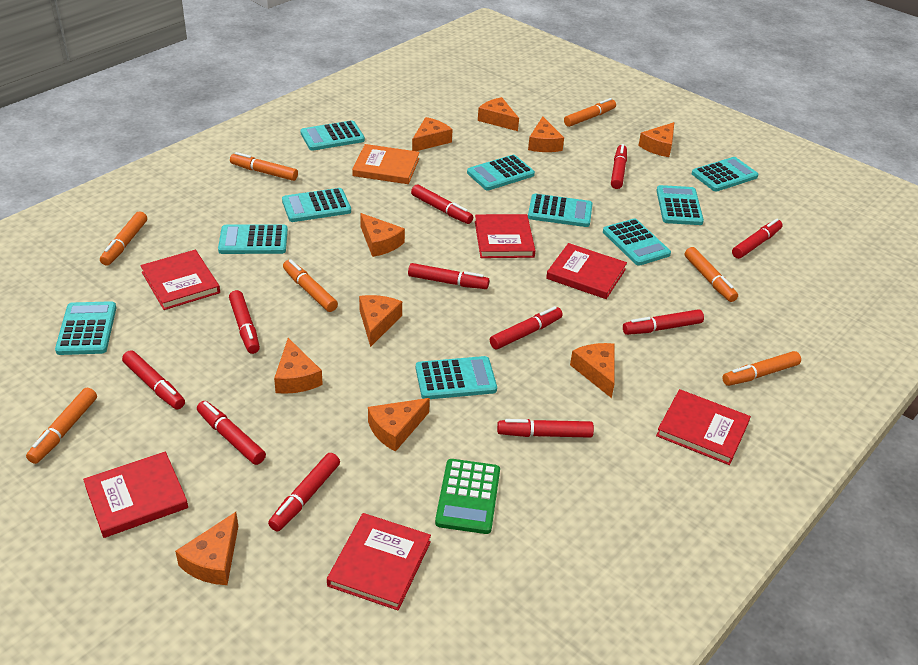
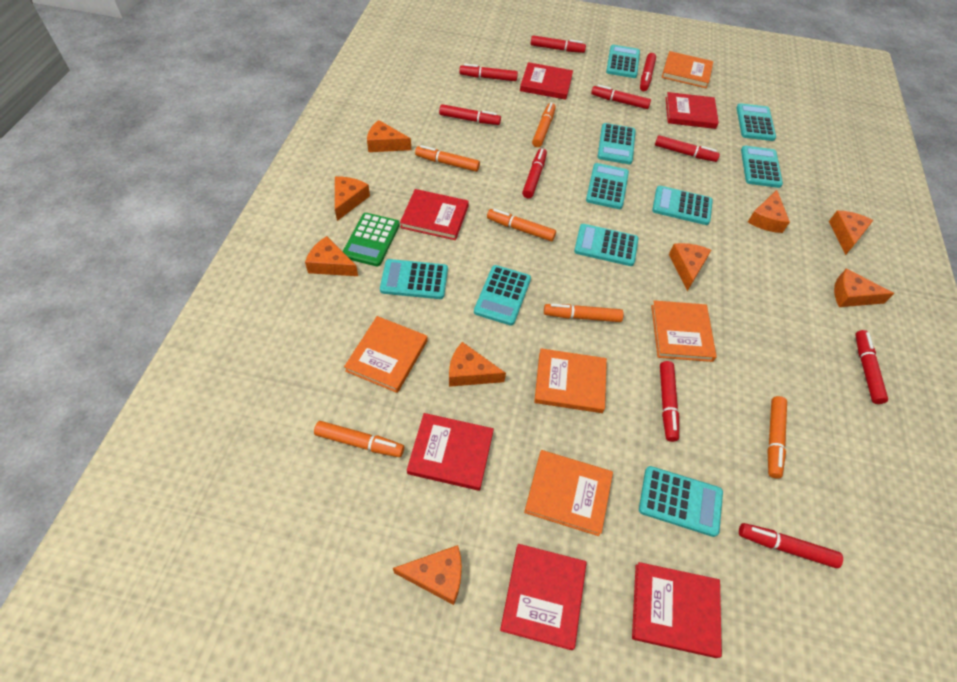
orange book: [352,144,420,184] = 1 -> [344,316,428,393] [524,450,613,536] [534,348,607,413] [651,300,717,362] [662,51,713,88] = 5
orange cheese: [175,512,238,585] [274,338,323,394] [359,295,402,347] [360,213,405,257] [368,398,430,452] [412,117,453,151] [478,97,519,131] [528,116,564,152] [570,343,615,398] [638,122,674,157] = 10 -> [305,236,358,276] [335,177,370,221] [367,120,411,152] [393,545,462,605] [449,342,506,387] [669,243,711,291] [748,190,790,233] [829,211,873,255] [834,269,895,307] = 9
orange marker: [26,388,97,464] [100,212,147,266] [230,152,298,181] [283,259,338,312] [564,98,616,127] [685,247,738,302] [723,351,801,386] = 7 -> [314,421,404,457] [415,145,480,172] [487,209,556,241] [532,102,556,147] [544,304,624,322] [767,396,787,479] = 6
red marker: [122,350,185,409] [197,401,266,465] [229,290,260,354] [268,453,340,531] [408,263,489,289] [411,184,473,224] [490,306,563,349] [497,419,594,438] [611,144,627,189] [623,309,704,335] [732,219,783,259] = 11 -> [439,104,501,125] [459,64,518,81] [522,148,547,198] [531,35,586,53] [591,85,651,109] [640,53,656,91] [655,135,720,162] [660,361,679,442] [739,523,843,568] [855,330,888,404] = 10

